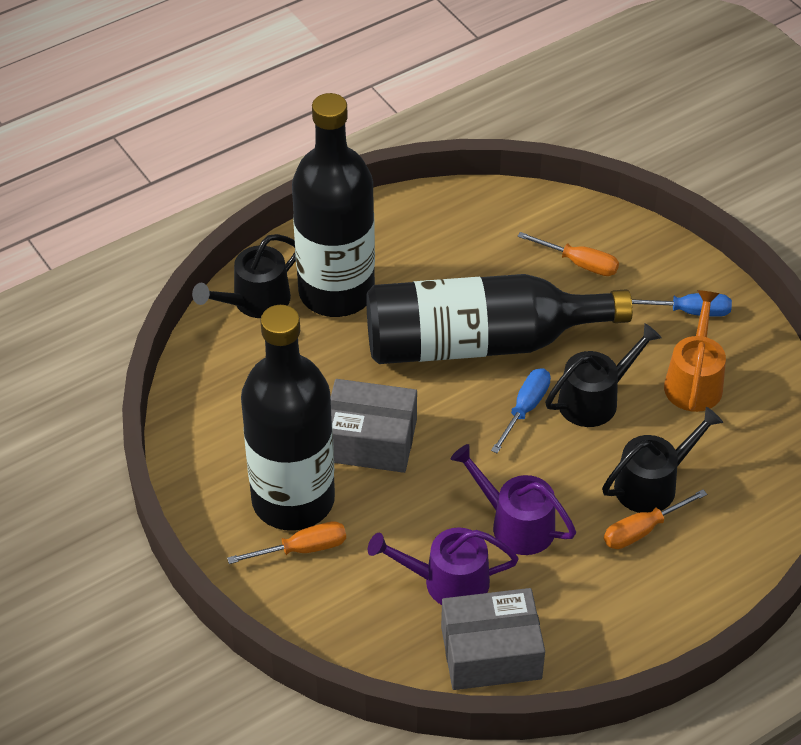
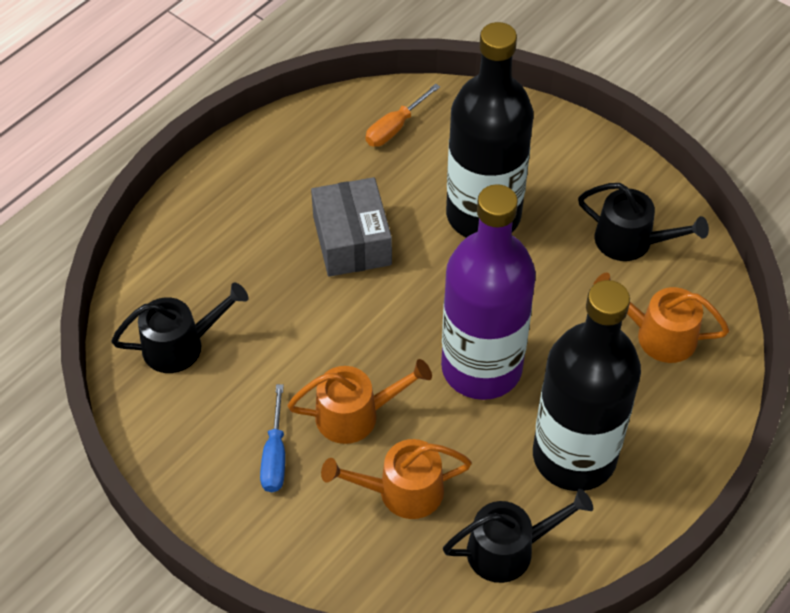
black bottle: [241,305,335,531] [292,93,375,317] [366,274,633,364] = 3 -> [446,22,533,238] [533,280,641,491] = 2
blue screwdriver: [491,369,551,453] [632,293,732,317] = 2 -> [260,384,285,492] = 1
grey box: [331,379,417,473] [441,588,545,690] = 2 -> [311,177,392,277] = 1
orange screwdriver: [227,521,346,564] [517,232,619,276] [604,489,707,549] = 3 -> [366,84,440,147] = 1
orange watering can: [664,290,726,412] = 1 -> [288,359,432,444] [321,439,472,519] [593,272,729,363] = 3
purple bottle: none = 0 -> [441,184,536,400] = 1
purple watering can: [368,527,519,605] [451,444,576,555] = 2 -> none = 0

